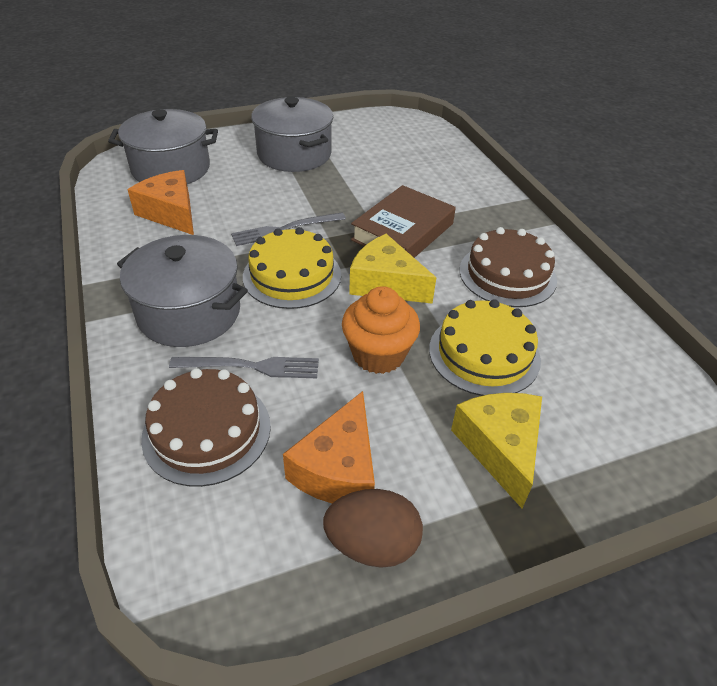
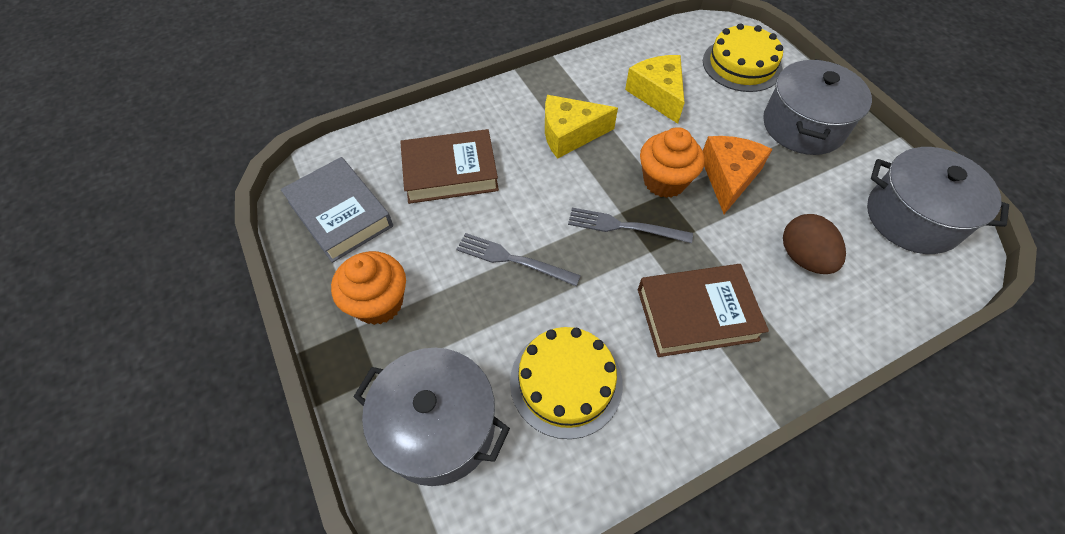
brown book: [351,185,456,258] = 1 -> [400,129,499,204] [638,264,769,357] = 2
brown cake: [141,368,271,487] [460,227,557,307] = 2 -> none = 0
grey book: none = 0 -> [281,157,393,263] = 1
orange cheese: [127,170,194,235] [283,391,375,503] = 2 -> [703,136,772,214] = 1
orange cupcake: [342,286,420,374] = 1 -> [331,251,406,325] [640,127,705,198] = 2

